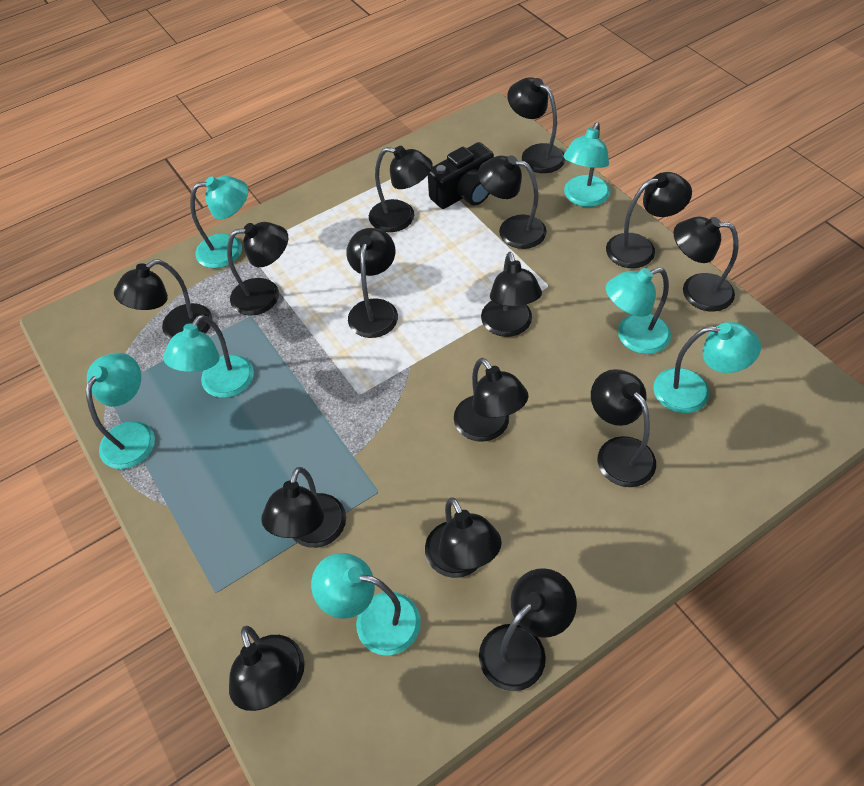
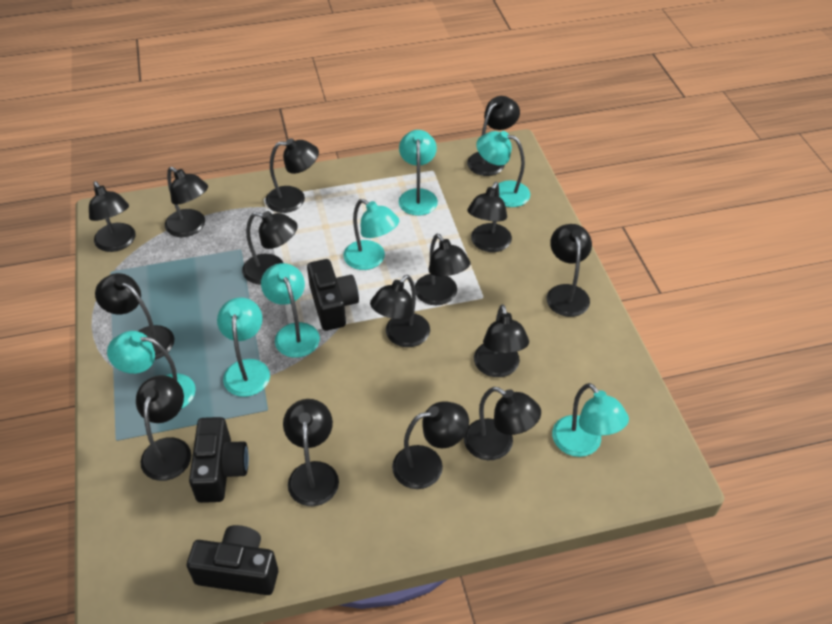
black camera: [428,142,494,209] = 1 -> [187,525,278,595] [189,417,249,503] [307,259,359,331] = 3

